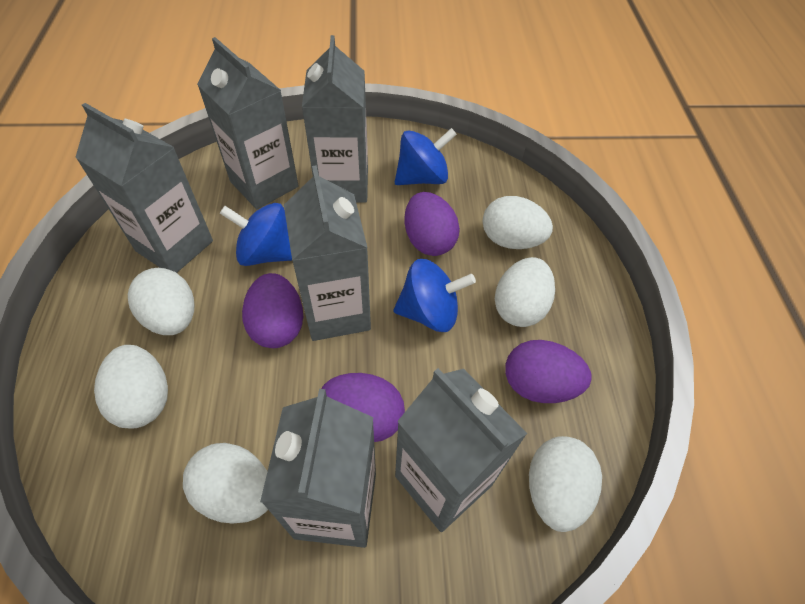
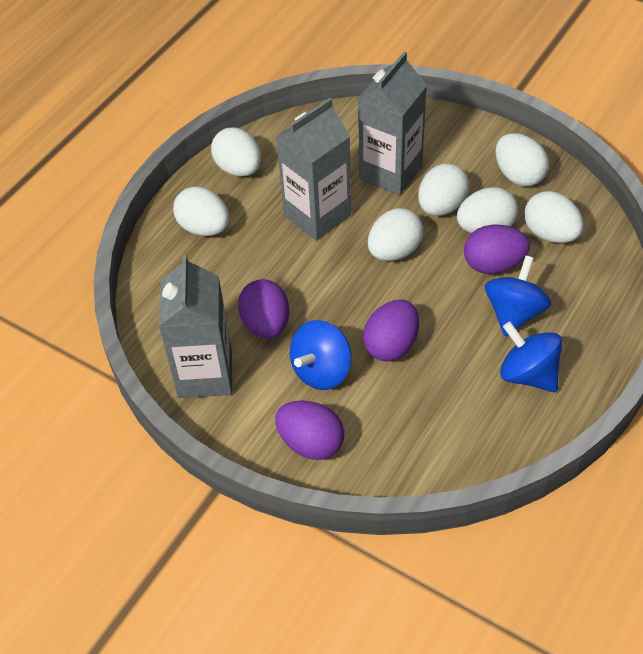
grey carton: [75,103,213,273] [197,37,299,209] [260,389,376,548] [284,165,371,341] [302,35,368,202] [395,368,528,532] = 6 -> [159,254,232,398] [276,98,351,241] [358,52,427,195] = 3
white egg: [94,345,168,429] [128,268,194,335] [183,443,268,523] [483,196,553,249] [495,257,555,327] [529,436,602,532] = 6 -> [173,187,229,236] [211,127,261,177] [368,208,423,261] [418,164,469,216] [457,187,518,233] [495,133,549,186] [524,191,584,243] = 7

